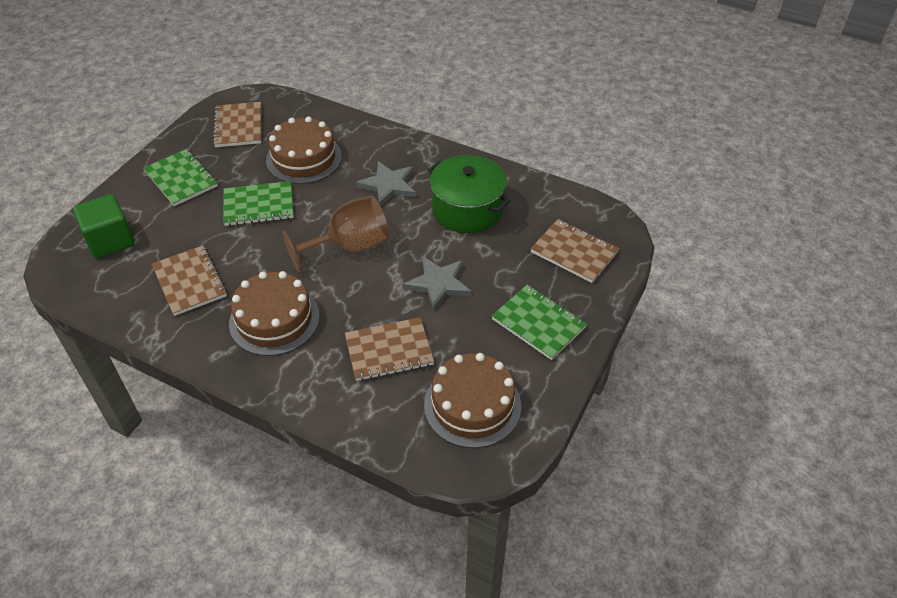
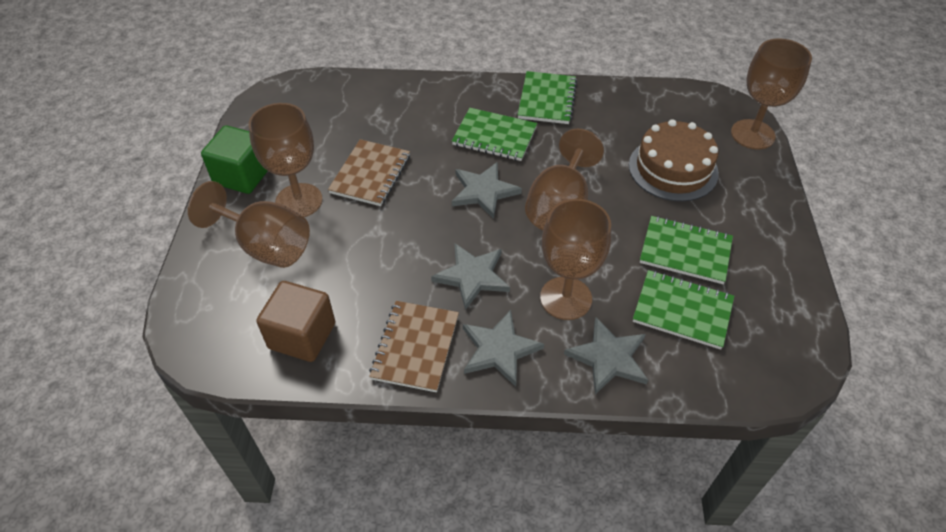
brown cake: [229,271,320,356] [266,116,342,184] [424,353,521,448] = 3 -> [629,119,719,201] = 1
brown cube: none = 0 -> [256,281,335,362] = 1
brown goblet: [282,196,390,272] = 1 -> [188,181,310,268] [249,103,323,217] [525,129,604,230] [540,199,611,320] [731,39,812,150] = 5
brown notebook: [152,246,227,316] [212,102,261,147] [345,317,434,381] [531,219,619,283] = 4 -> [328,139,410,206] [369,301,459,392] = 2
green notebook: [143,149,218,206] [223,181,294,226] [492,285,587,360] = 3 -> [452,108,537,161] [518,71,577,124] [633,270,734,350] [640,216,733,284] = 4
green pot: [428,155,510,233] = 1 -> none = 0
grey star: [356,161,416,206] [403,256,472,311] = 2 -> [431,243,510,310] [452,162,522,219] [463,310,544,387] [564,317,648,395] = 4

